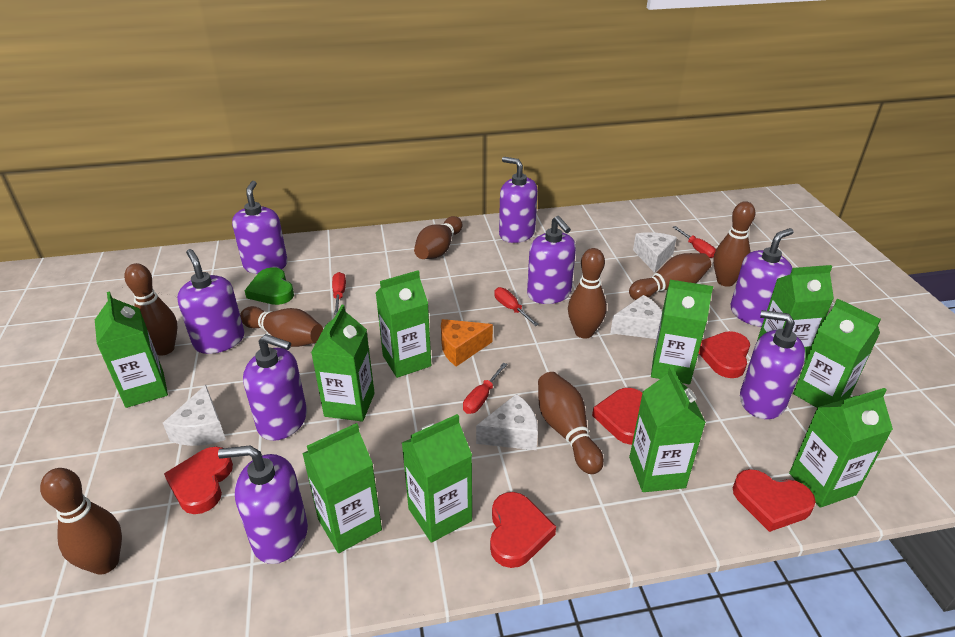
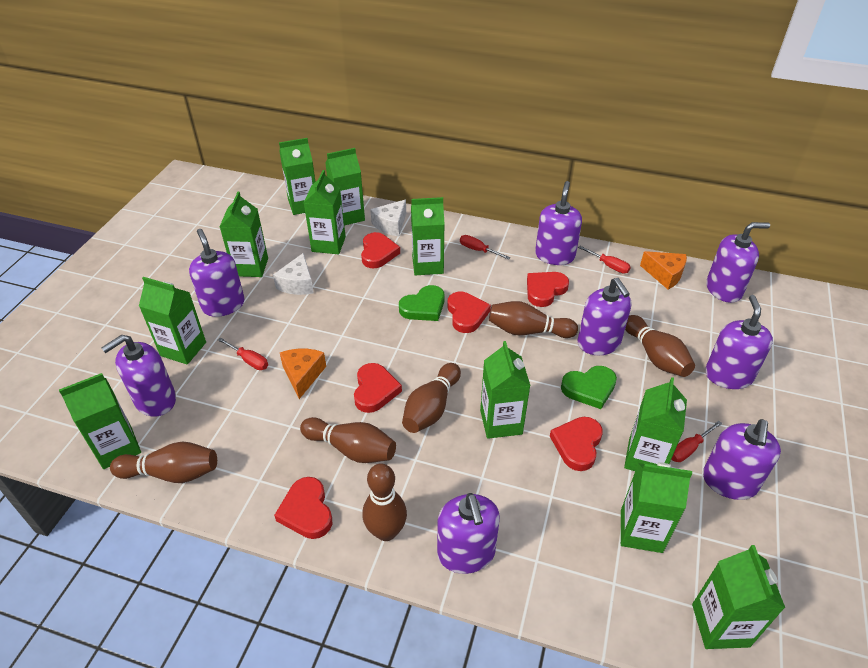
brown bowling pin: [40,468,122,575] [124,263,178,355] [240,306,323,347] [414,216,463,259] [538,372,604,474] [568,248,607,339] [629,253,711,300] [713,201,755,287] = 8 -> [110,442,217,483] [300,417,396,463] [363,463,407,541] [402,363,461,433] [489,301,578,338] [625,315,695,377] = 6
green carton: [95,291,168,408] [302,423,382,553] [311,305,375,422] [376,270,431,378] [402,414,472,543] [629,367,706,492] [651,280,713,384] [757,265,834,362] [789,388,893,508] [793,299,881,408] = 10 -> [59,373,141,469] [139,277,206,365] [220,191,268,277] [279,138,315,215] [304,170,346,254] [325,148,365,226] [411,197,445,275] [480,341,531,439] [621,462,692,553] [624,377,687,471] [692,545,785,649] = 11
green heart: [244,267,294,305] = 1 -> [399,285,444,321] [561,366,617,409] = 2
orange cheese: [441,319,493,367] = 1 -> [279,349,326,399] [640,251,687,290] = 2
red heart: [164,447,233,514] [490,492,556,568] [592,388,642,445] [699,331,750,378] [733,469,816,532] = 5 -> [274,477,332,539] [354,363,402,413] [361,232,400,269] [447,292,491,333] [527,272,569,307] [550,417,603,471] = 6
white cheese: [163,385,226,446] [476,394,538,450] [610,295,662,339] [633,232,677,273] = 4 -> [273,253,314,295] [370,200,406,236] = 2

